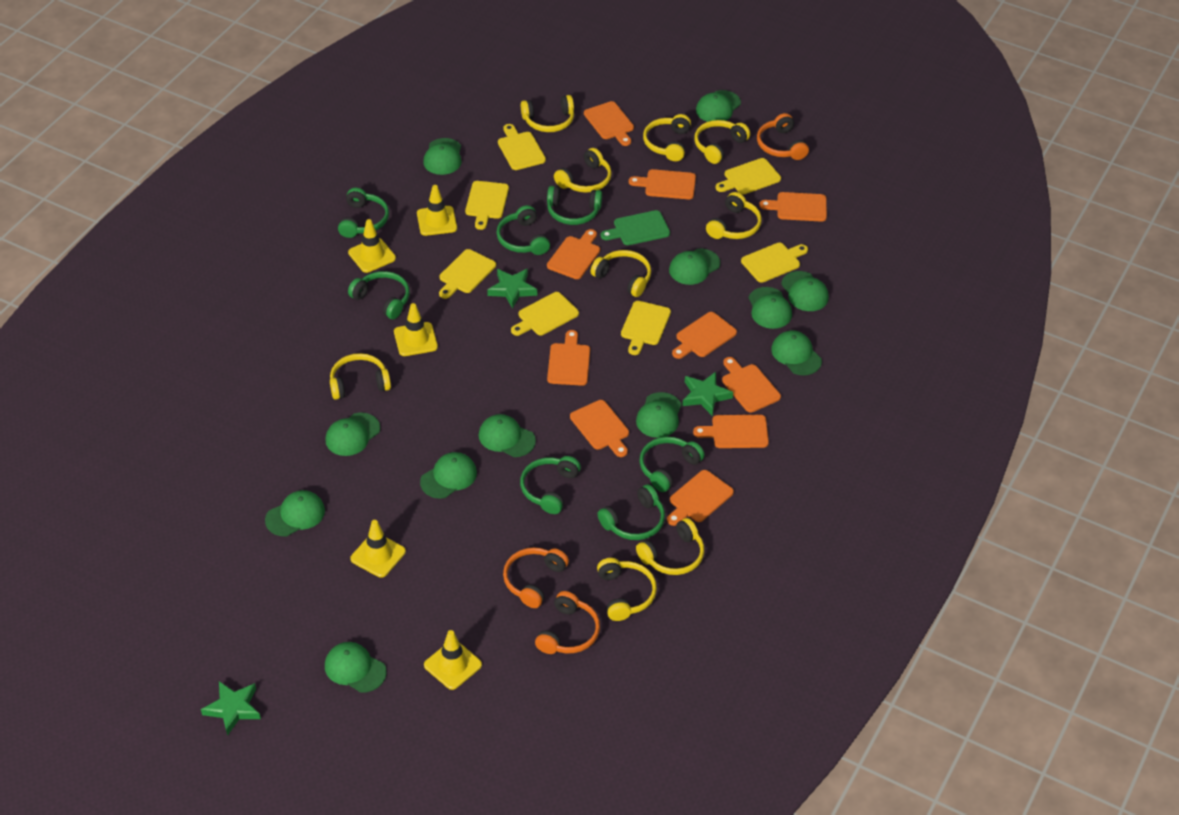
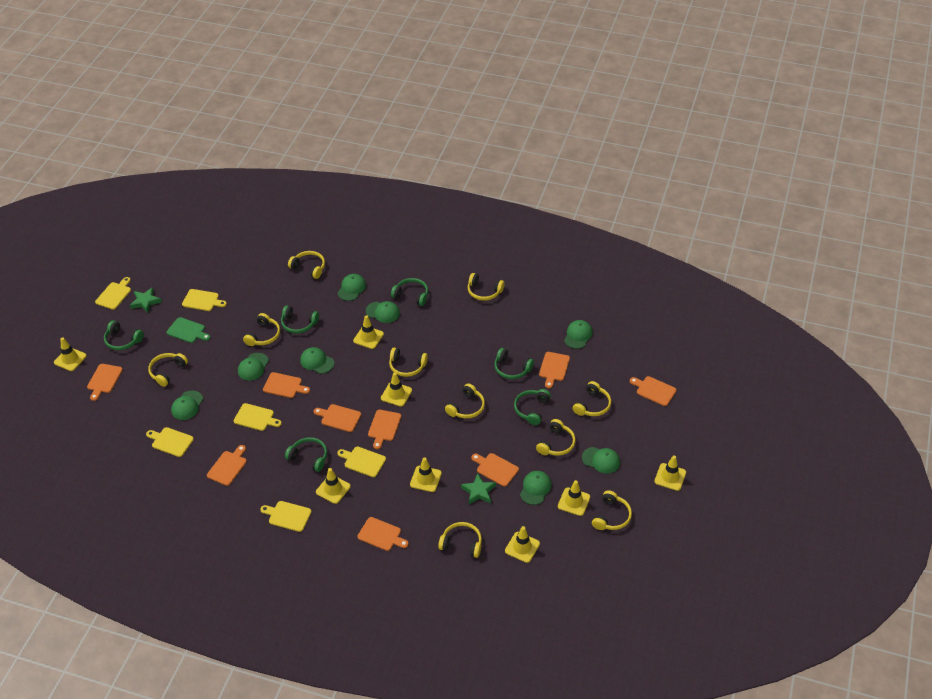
green cap: [265,490,325,536] [325,412,380,456] [325,642,387,693] [420,452,477,499] [423,138,461,175] [479,414,536,457] [636,392,681,438] [669,249,720,285] [696,90,741,122] [749,287,792,329] [771,330,822,375] [781,271,829,311] = 12 -> [171,391,203,420] [238,353,269,381] [300,347,334,374] [338,274,366,301] [366,301,400,323] [520,471,552,505] [564,320,593,349] [582,447,620,473] = 8
green headphones: [338,188,389,238] [348,271,410,319] [497,205,550,255] [520,456,581,514] [547,186,602,225] [597,484,665,540] [639,437,705,492] = 7 -> [104,320,144,350] [281,305,319,333] [285,437,327,472] [391,278,428,306] [494,348,534,379] [514,389,551,425] = 6
green star: [201,681,261,736] [487,269,537,309] [682,372,733,416] = 3 -> [130,287,162,313] [461,473,496,504] = 2
orange cutting board: [547,229,600,279] [547,330,590,386] [570,400,629,457] [584,101,634,146] [629,169,696,199] [667,470,734,526] [672,312,737,359] [693,415,769,448] [722,357,781,413] [759,192,827,222] = 10 -> [87,364,123,401] [207,445,247,486] [263,372,310,398] [314,404,361,432] [358,517,409,551] [368,410,401,449] [471,453,519,487] [539,352,570,389] [630,376,677,406] = 9
orange headphones: [503,548,569,608] [535,591,600,654] [757,113,809,160] = 3 -> none = 0
yellow cutting board: [439,249,496,299] [465,181,509,230] [498,124,546,170] [511,292,579,336] [621,301,671,355] [716,158,781,194] [741,243,808,283] = 7 -> [95,277,131,310] [146,427,194,457] [182,289,227,311] [234,403,282,431] [260,501,312,532] [337,447,386,477] = 6
yellow headphones: [330,353,391,400] [521,95,574,132] [554,148,612,193] [591,250,651,297] [597,558,657,621] [636,518,704,575] [643,114,691,161] [694,120,750,164] [706,192,762,239] = 9 -> [148,353,188,387] [243,313,280,346] [288,251,325,279] [389,348,428,377] [438,522,482,558] [445,383,485,419] [468,273,505,301] [536,419,576,456] [573,381,611,416] [592,490,632,530] = 10
yellow traffic cone: [348,219,396,273] [350,520,406,578] [394,303,438,356] [417,185,457,236] [424,630,482,690] = 5 -> [54,337,87,371] [316,468,351,504] [353,315,384,349] [381,372,412,407] [410,457,442,492] [505,526,540,563] [558,480,590,516] [654,455,686,491] = 8

